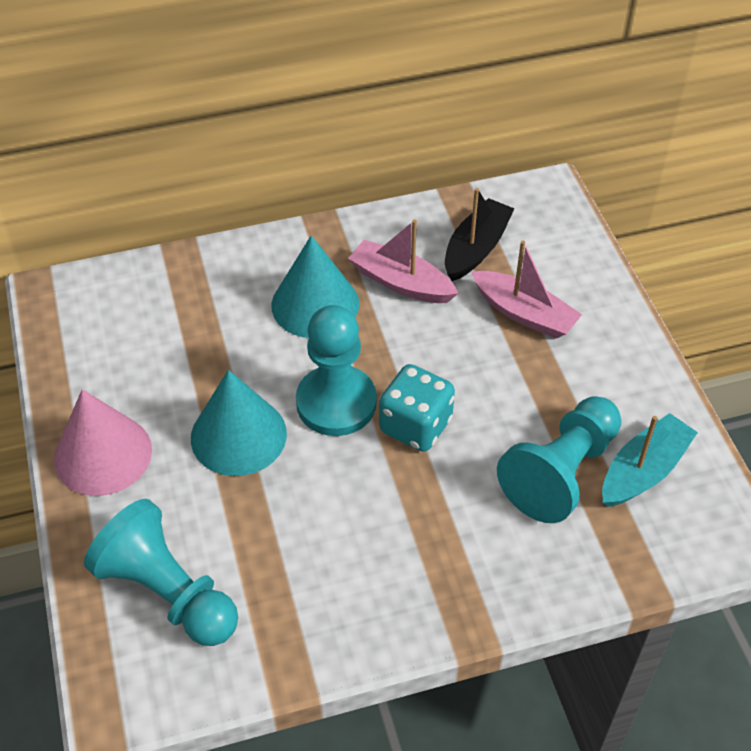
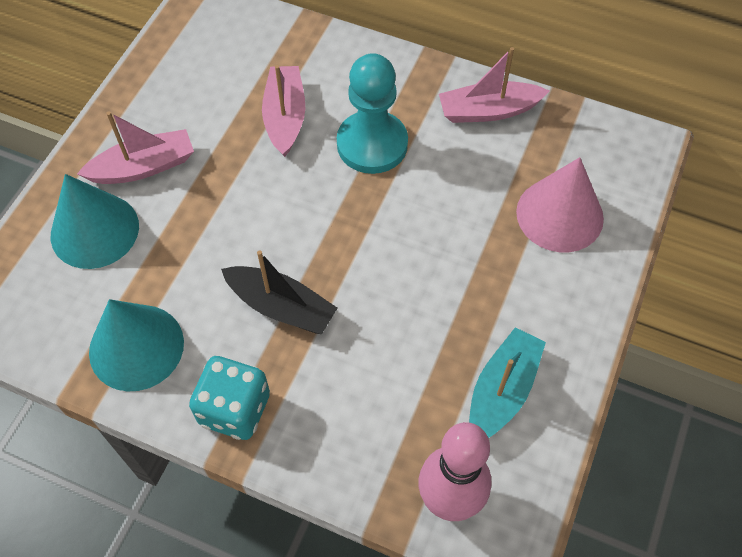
pink boat: [348,220,459,303] [471,241,582,339] = 2 -> [77,112,194,184] [262,65,305,157] [439,47,549,123] = 3
pink bowling pin: none = 0 -> [418,422,492,521] = 1
turquoise pawn: [84,499,238,646] [296,305,377,436] [497,396,621,523] = 3 -> [337,53,408,174] = 1

